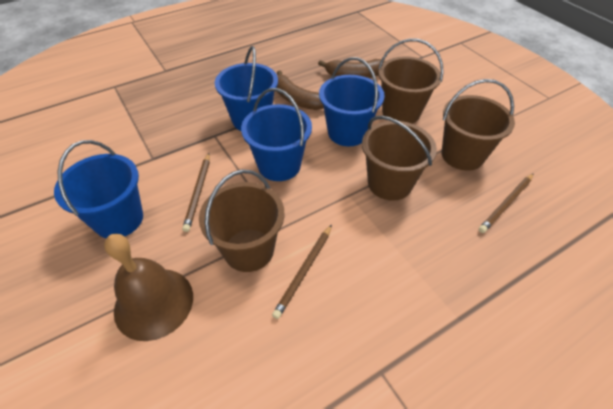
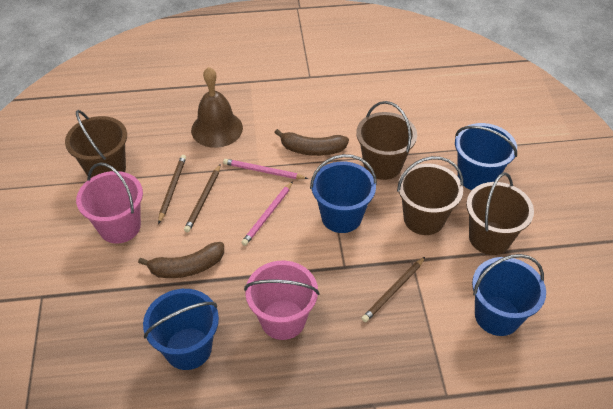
pink bucket: none = 0 -> [76,162,143,243] [244,261,320,340] = 2
pink pencil: none = 0 -> [223,159,308,179] [241,181,293,246] = 2

